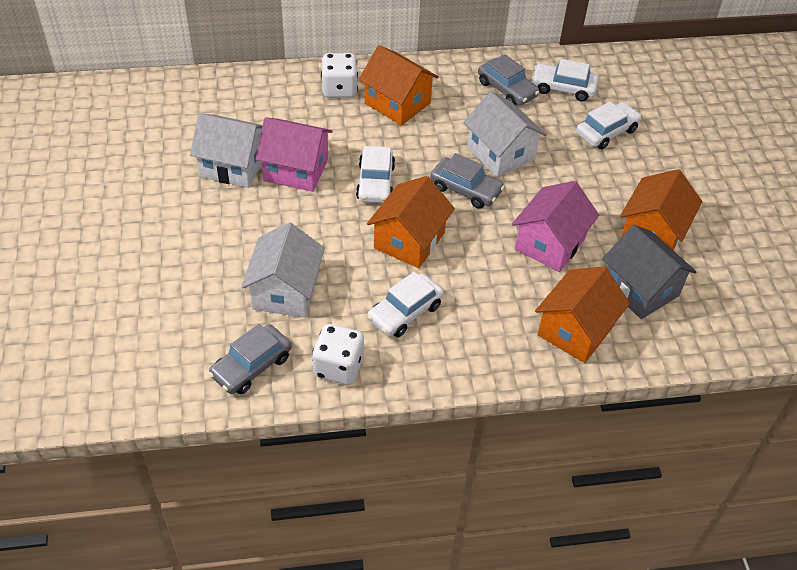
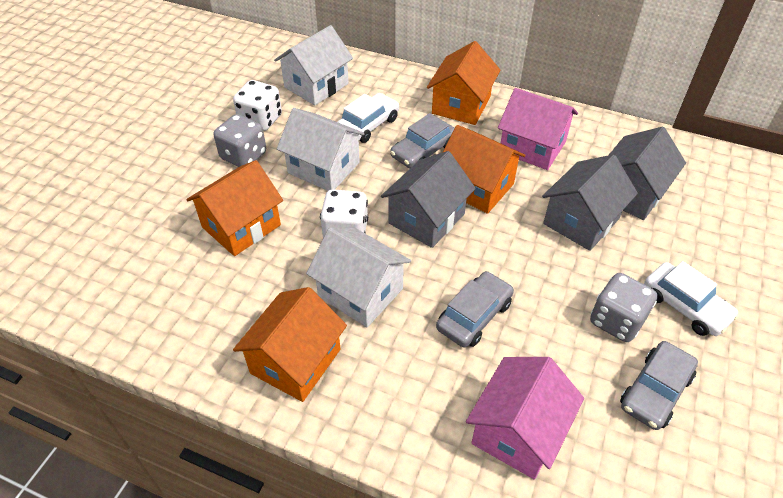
grey dice: none = 0 -> [214,114,266,167] [590,273,657,342] = 2
grey house: [602,225,697,319] = 1 -> [381,151,476,248] [542,154,638,251] [609,127,686,220] = 3
white car: [356,146,395,203] [367,272,444,337] [532,59,599,101] [576,102,641,149] = 4 -> [337,93,399,143] [644,261,739,336] = 2

